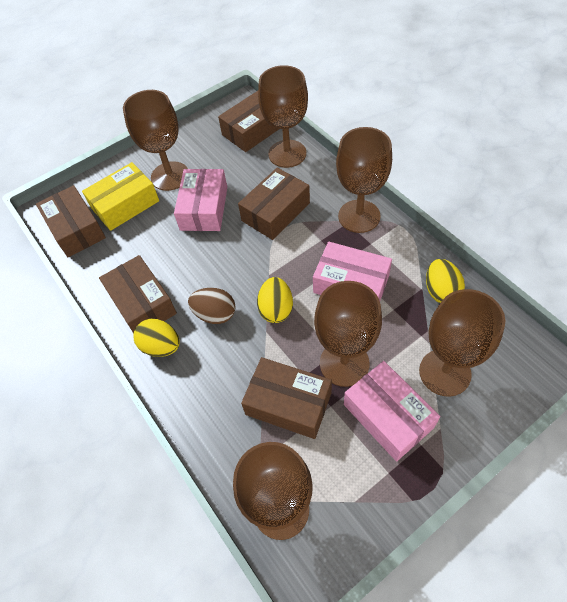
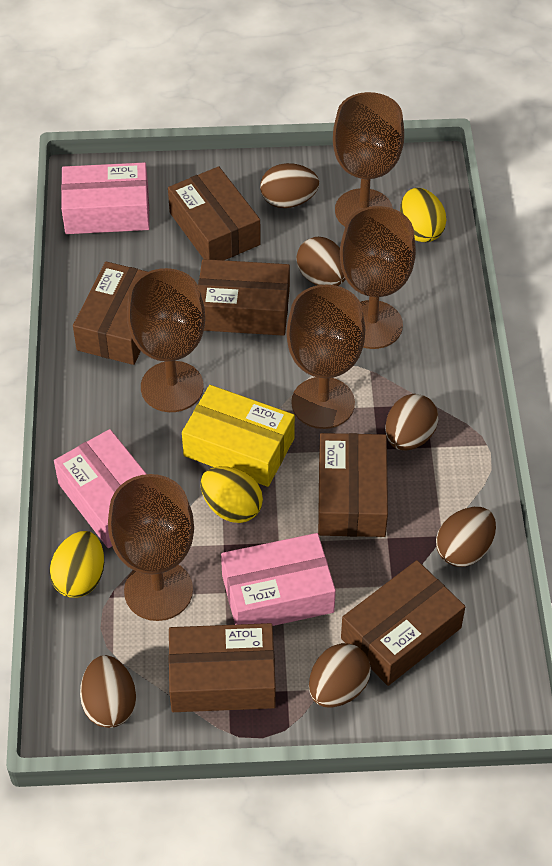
brown box: [36,185,106,257] [99,255,177,333] [218,91,279,152] [238,168,310,240] [241,357,332,439] = 5 -> [73,261,147,365] [168,166,261,260] [169,623,276,712] [198,259,290,336] [318,433,388,537] [341,560,465,686] = 6
brown egg: [188,288,235,324] = 1 -> [80,655,136,728] [260,163,319,208] [296,237,346,286] [309,643,371,708] [385,394,438,451] [436,507,496,567] = 6
brown goblet: [123,90,188,191] [233,442,313,540] [258,65,308,168] [314,281,382,387] [336,127,392,233] [419,289,505,397] = 6 -> [108,474,194,621] [127,268,205,412] [286,285,365,429] [333,92,404,226] [340,206,416,349] = 5

